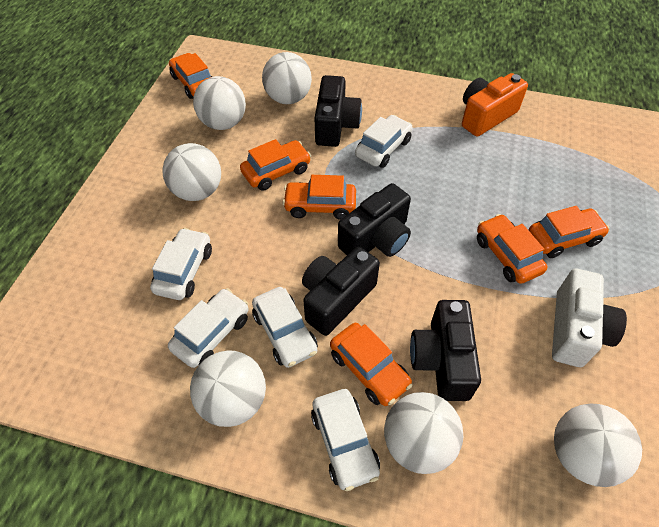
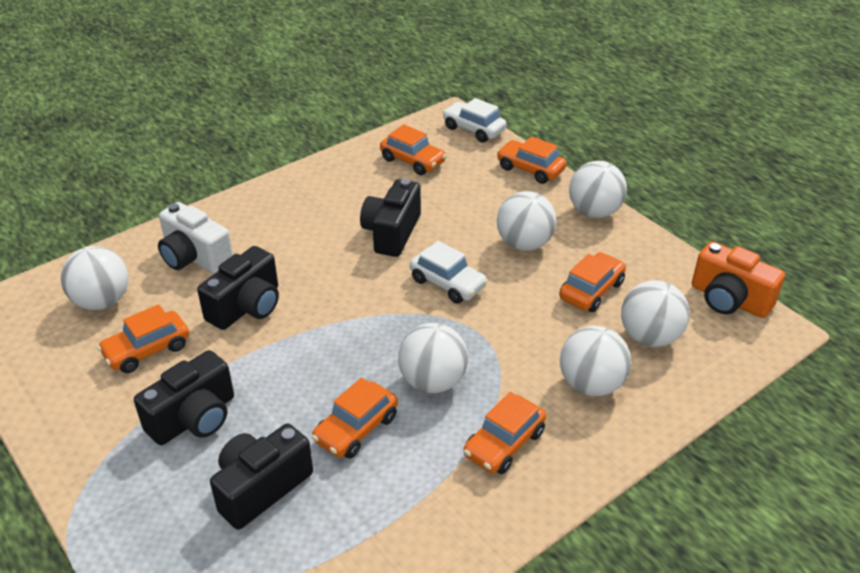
white car: [150,228,212,300] [168,288,249,368] [252,287,318,368] [311,389,380,491] [355,115,412,168] = 5 -> [410,241,488,304] [442,98,507,143] = 2

